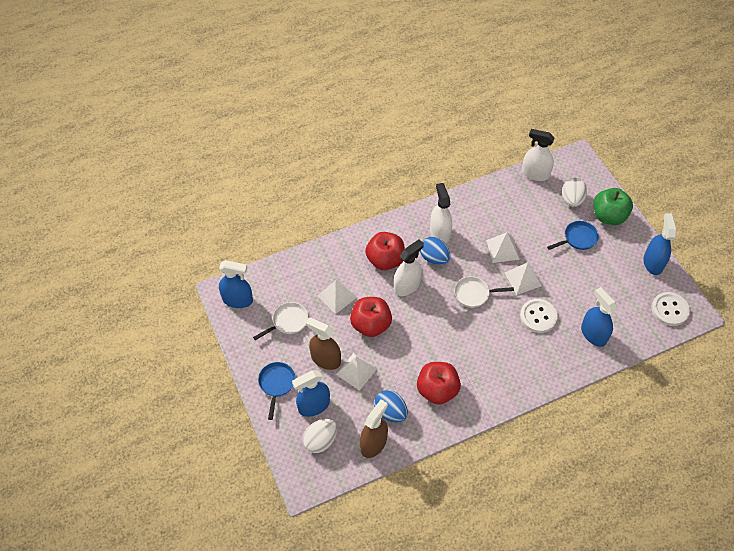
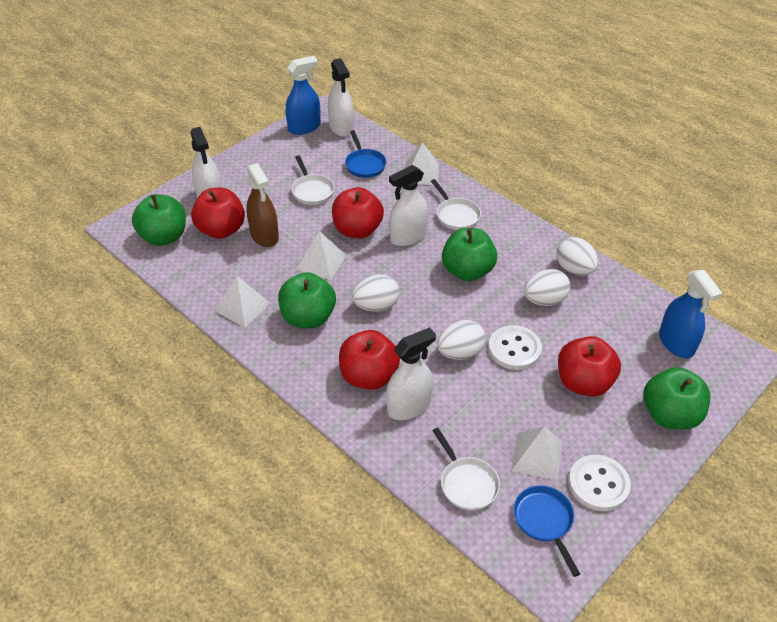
blue egg: [374,390,408,423] [420,237,450,265] = 2 -> none = 0
blue spray bottle: [219,260,253,308] [292,370,330,417] [581,287,617,347] [643,214,677,275] = 4 -> [286,56,321,135] [659,270,723,358] = 2
brown spray bottle: [306,317,341,370] [360,399,388,458] = 2 -> [246,163,279,247] = 1
green apple: [593,188,633,225] = 1 -> [132,194,186,246] [278,272,336,328] [442,228,497,281] [643,367,710,430] = 4
red apple: [350,297,392,337] [365,232,405,270] [417,362,461,405] = 3 -> [191,188,245,239] [332,187,384,238] [339,330,400,390] [558,336,621,397] = 4
white egg: [303,419,337,453] [562,178,587,207] = 2 -> [352,275,400,312] [437,320,486,360] [524,269,571,306] [556,237,599,275] = 4
white pan: [253,302,308,340] [454,276,514,308] = 2 -> [291,155,335,205] [431,179,481,230] [432,428,500,511] = 3
white spray bottle: [394,239,424,296] [430,183,452,244] [522,129,555,181] = 3 -> [190,127,222,198] [328,58,354,137] [386,327,436,420] [389,165,428,246] = 4

